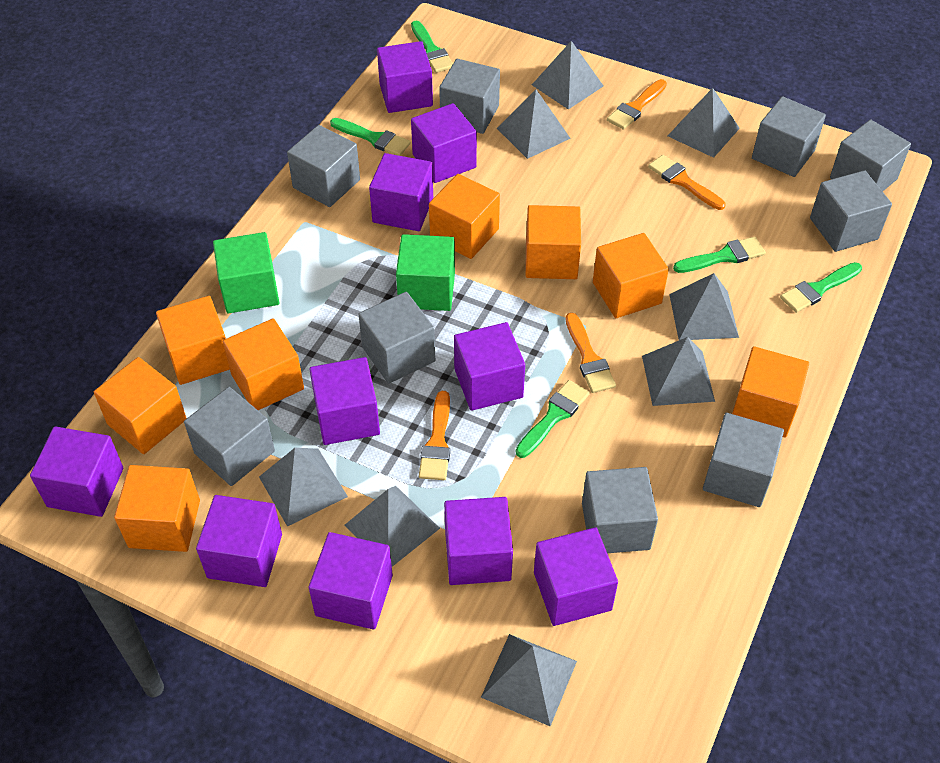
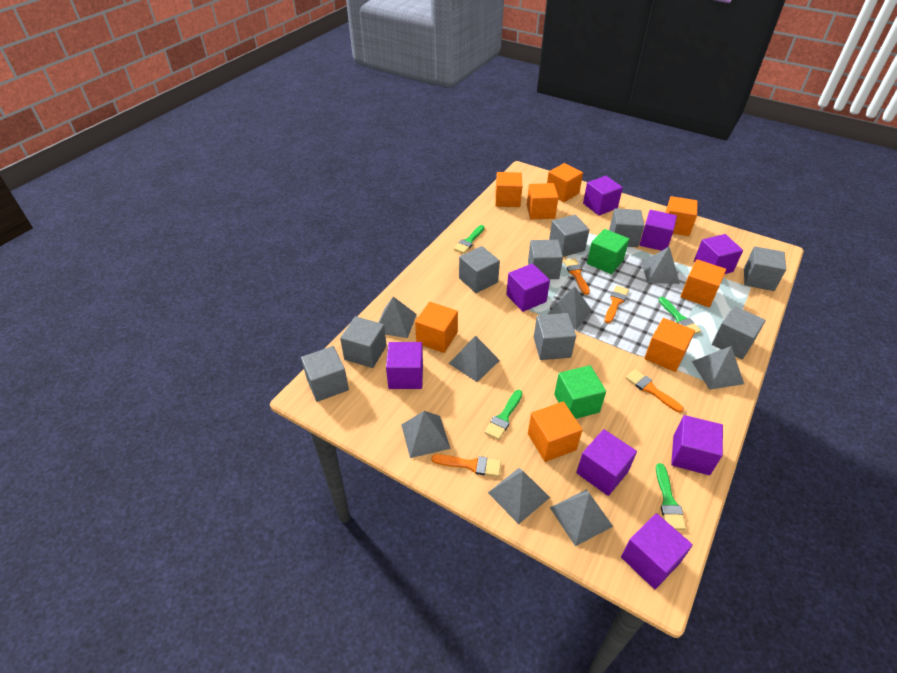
green brush: [330,118,411,156] [411,21,453,73] [516,380,590,458] [673,237,766,273] [780,262,862,313] = 5 -> [454,225,485,254] [484,390,523,440] [656,463,686,530] [659,297,701,334] = 4
purple cube: [30,426,123,517] [196,495,282,587] [309,357,380,445] [309,532,393,630] [369,153,433,231] [377,41,433,113] [411,103,477,183] [444,497,513,585] [454,322,525,411] [534,527,618,626] = 10 -> [386,342,423,389] [506,263,550,312] [576,429,637,496] [583,176,623,215] [621,513,693,589] [640,210,677,251] [671,415,723,475] [694,234,743,274] = 8

